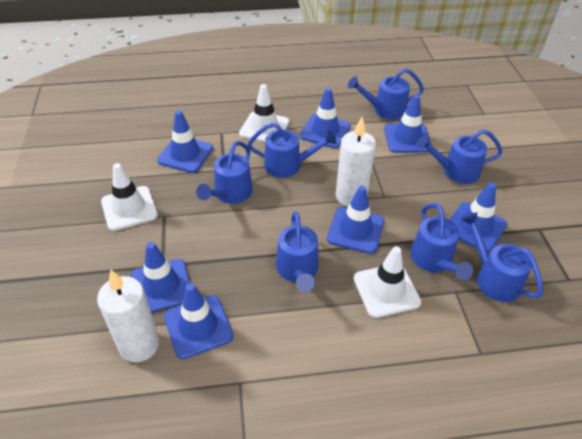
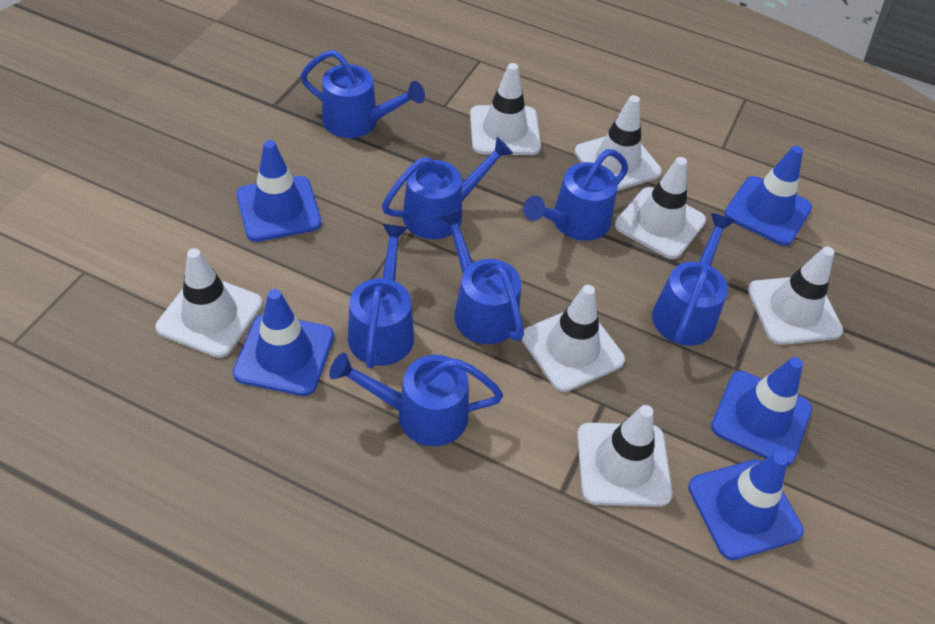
blue traffic cone: [131,242,190,313] [157,110,213,173] [164,283,234,359] [300,88,351,148] [327,186,384,254] [384,95,432,153] [449,183,507,252] = 7 -> [232,289,334,396] [236,140,322,242] [688,452,804,560] [711,357,812,466] [724,145,812,246] = 5
white candle: [97,270,159,362] [336,117,376,207] = 2 -> none = 0
white traffic cone: [101,163,158,231] [239,84,289,143] [354,246,421,318] = 3 -> [156,248,263,358] [470,63,541,155] [522,285,625,392] [574,95,662,191] [577,405,673,507] [615,157,706,259] [748,246,843,345] = 7

